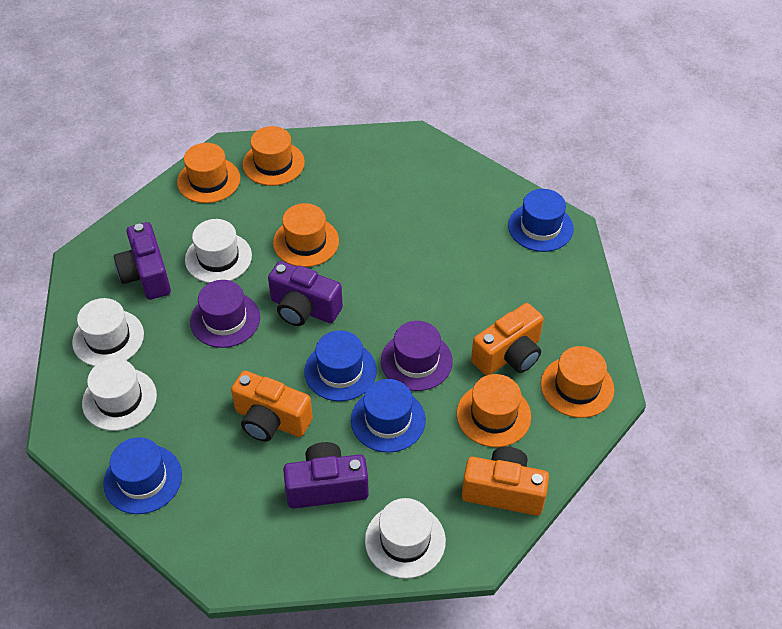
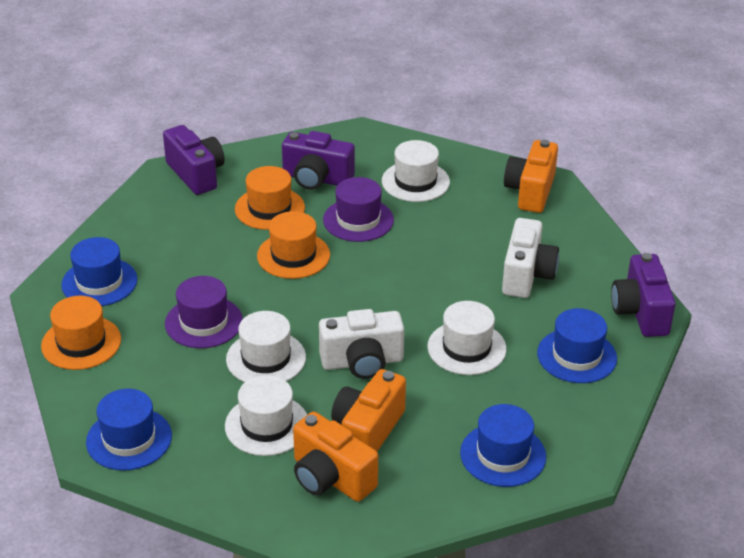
orange hat: [177,143,240,203] [242,126,305,186] [273,203,339,267] [457,374,531,447] [541,346,614,418] = 5 -> [41,296,121,370] [235,166,305,230] [257,211,330,279] = 3
white camera: none = 0 -> [319,309,404,379] [502,218,559,298] = 2

